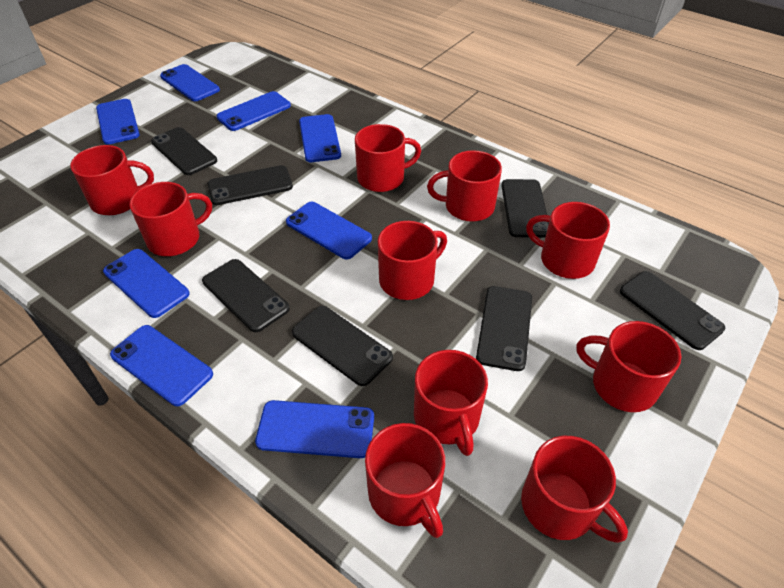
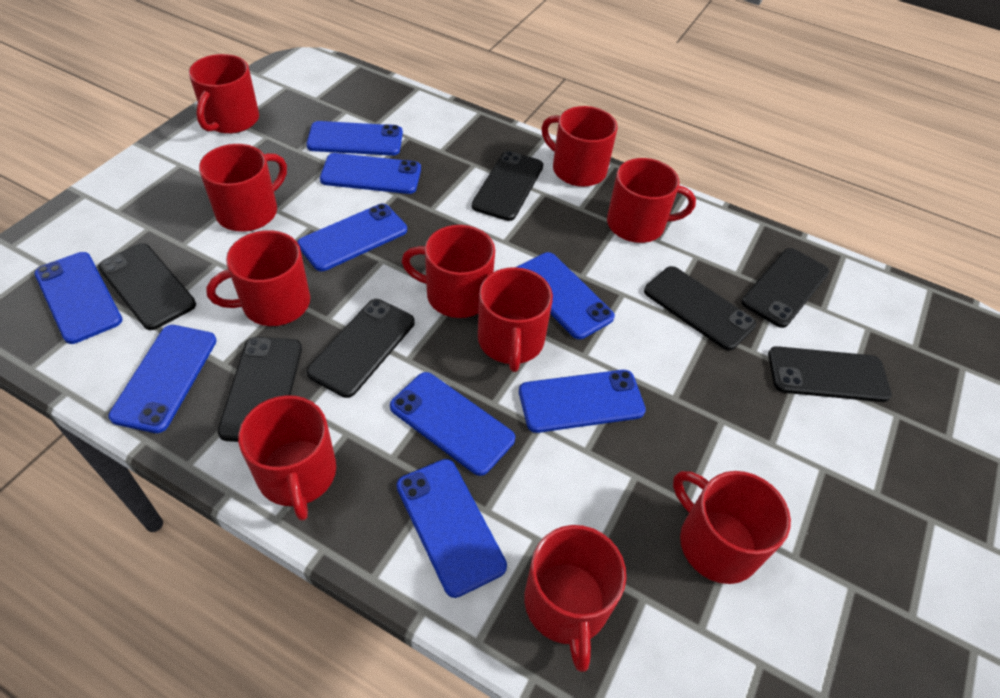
blue phone: [96,99,140,145] [103,249,190,318] [110,325,213,406] [160,64,220,101] [216,91,291,131] [255,400,374,458] [286,202,372,259] [299,114,341,162] = 8 -> [35,252,122,344] [108,325,217,433] [297,204,407,271] [306,121,403,156] [320,153,421,194] [390,372,515,476] [397,459,507,598] [517,252,615,339] [519,370,646,433] = 9

